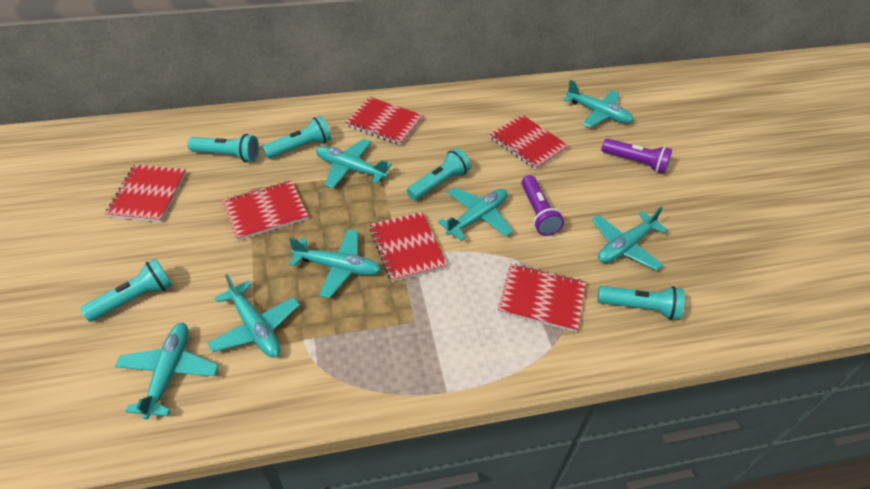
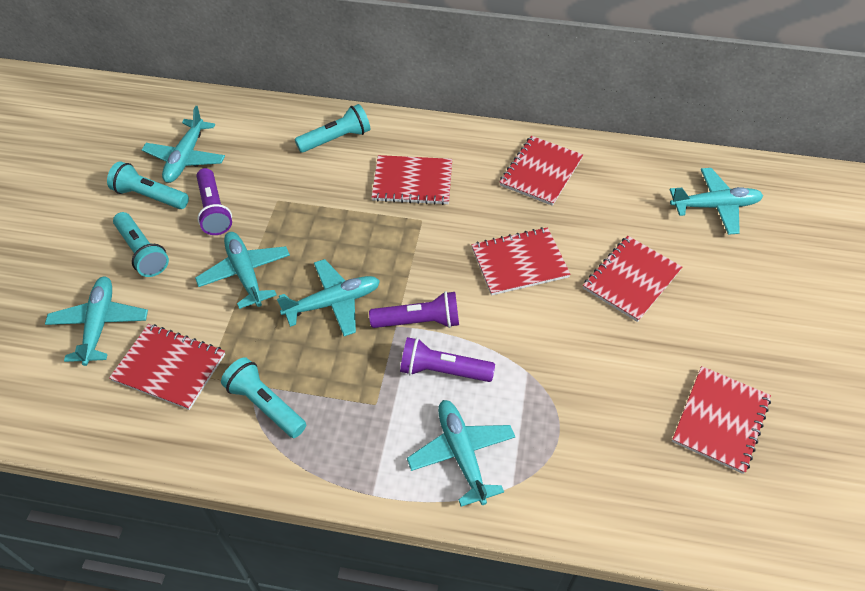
purple flashlight: [521,175,564,236] [601,138,672,174] = 2 -> [196,168,232,235] [369,291,459,328] [400,337,495,382] = 3
turquoise flashlight: [80,259,172,322] [188,134,259,162] [263,116,331,159] [407,148,471,200] [597,286,685,320] = 5 -> [107,161,189,209] [113,212,169,277] [221,357,306,438] [295,104,370,153] = 4
turquoise plane: [115,323,219,420] [207,275,300,358] [289,229,381,298] [316,139,392,189] [438,187,513,241] [563,80,633,128] [592,207,668,271] = 7 -> [45,277,148,366] [142,106,225,183] [195,232,290,309] [277,259,380,336] [407,400,515,507] [669,168,763,235] = 6

